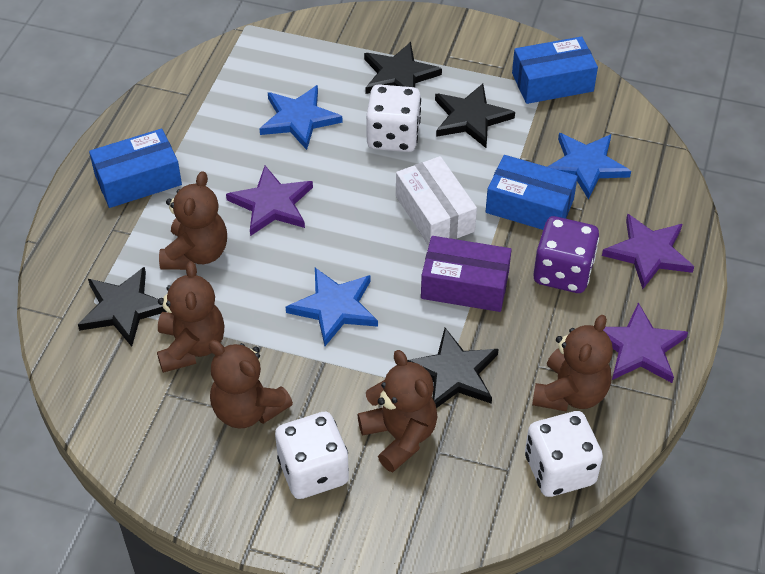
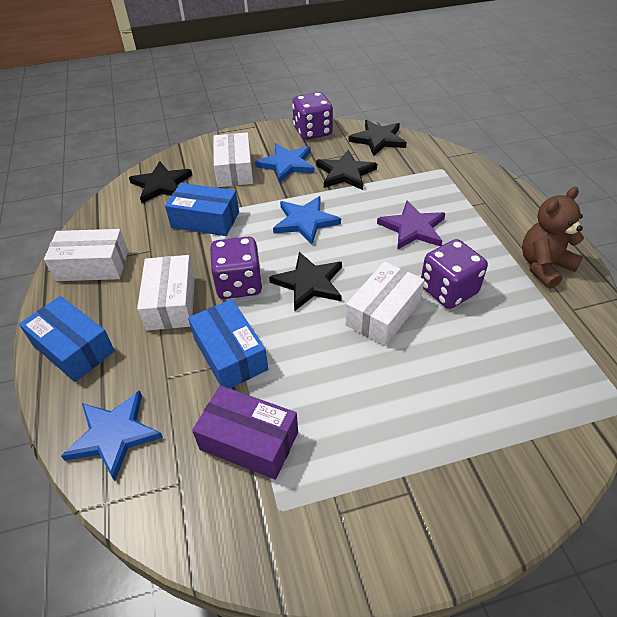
brown teddy bear: [157,261,224,373] [159,171,227,270] [209,340,293,429] [358,350,438,472] [532,315,613,412] = 5 -> [522,187,584,289] = 1
purple dice: [533,216,599,293] = 1 -> [210,237,262,299] [292,92,333,140] [421,239,488,309] = 3
purple star: [226,166,313,236] [602,214,694,289] [603,302,688,383] = 3 -> [377,201,445,250] = 1
white box: [396,156,477,246] = 1 -> [44,229,128,281] [137,255,195,331] [214,132,253,187] [346,262,425,346] = 4
white dice: [275,412,349,499] [366,84,421,152] [525,411,603,497] = 3 -> none = 0

